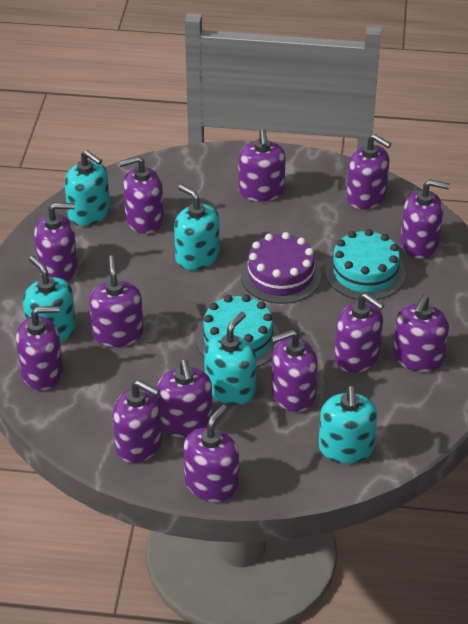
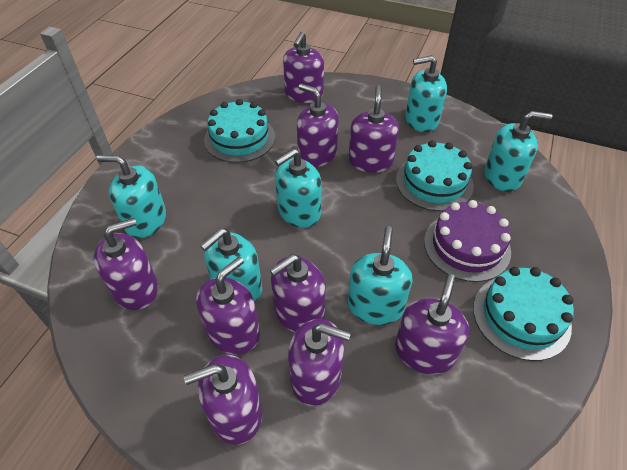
purple soap dispenser: [16,306,63,390] [34,203,78,281] [89,255,144,347] [113,380,163,463] [119,156,164,234] [157,360,212,437] [183,405,239,502] [238,129,286,202] [271,330,318,412] [334,293,384,373] [346,134,391,210] [393,295,449,372] [400,179,450,259] = 13 -> [94,218,158,310] [184,354,262,445] [196,257,260,355] [270,254,326,333] [283,32,324,103] [288,319,351,406] [297,84,339,167] [349,85,399,173] [395,274,469,375] = 9
turquoise cake: [196,294,279,367] [325,229,406,301] = 2 -> [204,99,275,163] [396,140,474,211] [473,267,574,361] = 3
turquoise soap dispenser: [23,256,76,343] [65,150,110,226] [174,184,220,270] [204,312,256,405] [319,386,377,464] = 5 -> [96,155,166,238] [200,228,262,302] [275,149,321,228] [348,226,413,325] [405,55,447,132] [484,111,552,192] = 6

